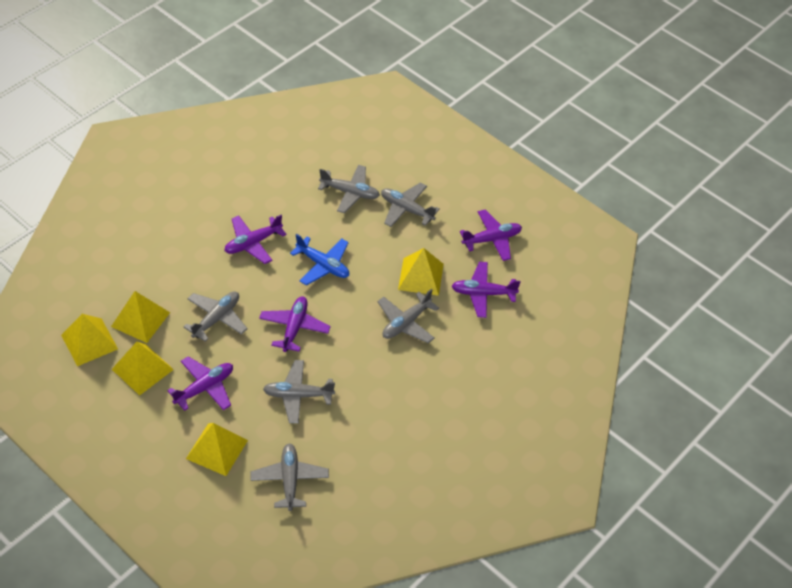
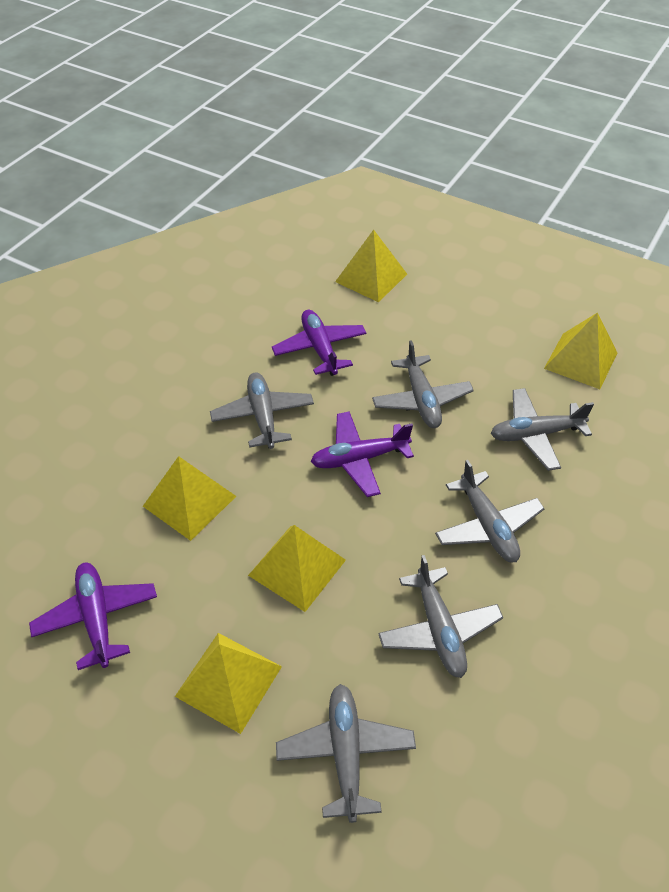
blue plane: [290,234,349,286] = 1 -> none = 0
purple plane: [167,356,233,411] [224,215,287,264] [259,296,331,352] [452,262,520,318] [460,210,522,261] = 5 -> [29,562,157,670] [272,310,367,376] [311,411,414,497] = 3

